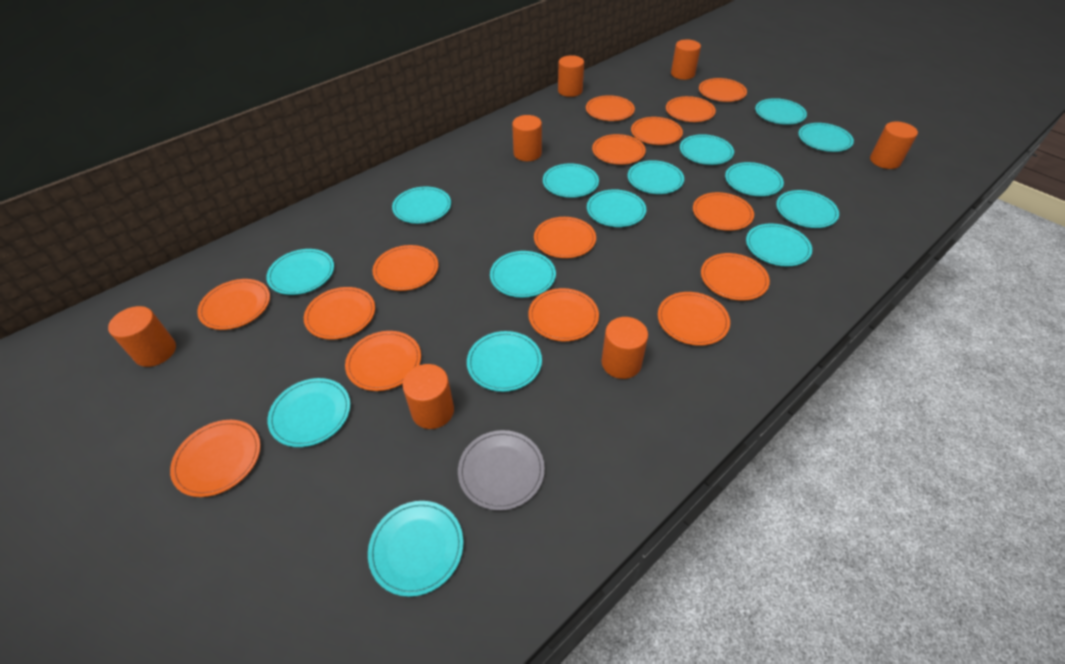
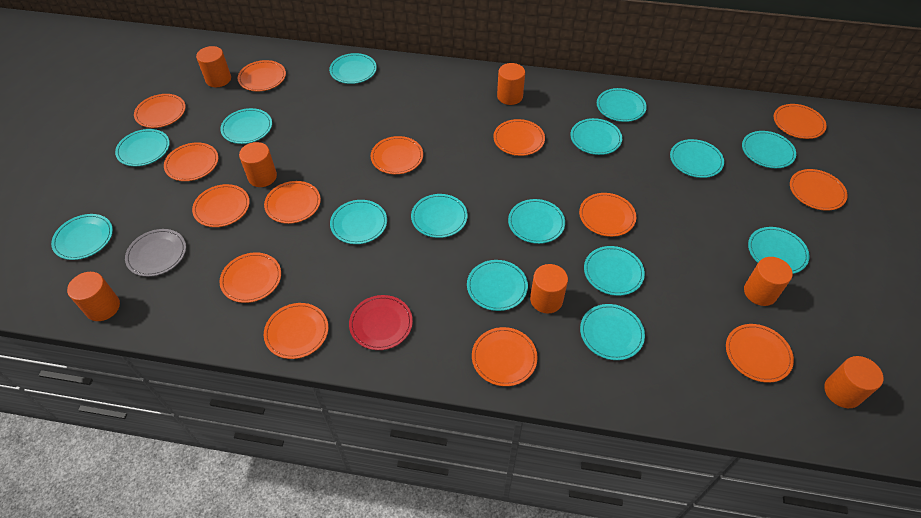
orange plate: [170,420,261,497] [197,279,270,330] [304,287,375,339] [345,331,421,391] [372,245,438,291] [528,288,599,341] [534,217,596,258] [586,95,635,121] [592,134,646,165] [631,117,683,145] [658,292,730,346] [666,96,716,122] [693,192,754,231] [699,78,747,102] [701,253,770,301] = 15 -> [134,94,186,128] [164,142,218,181] [192,184,250,227] [219,252,281,303] [238,60,286,91] [264,181,321,224] [264,303,328,359] [371,136,423,174] [472,327,537,386] [493,119,545,156] [579,193,636,237] [726,324,794,383] [774,104,827,139] [790,169,848,211] = 14
red plate: none = 0 -> [349,295,413,350] = 1

